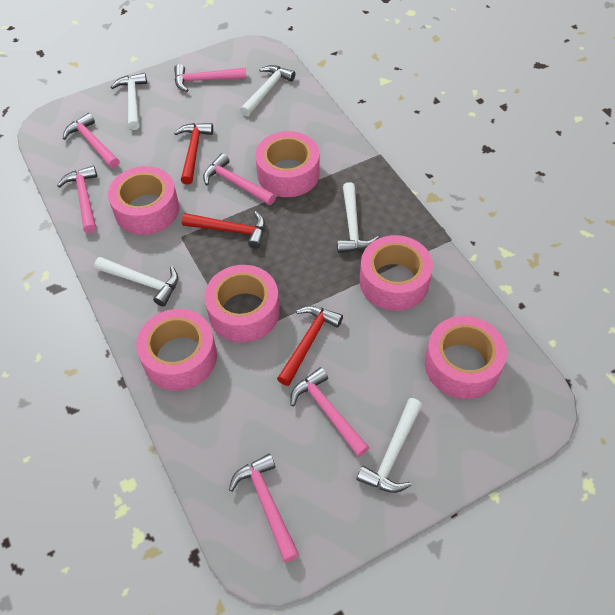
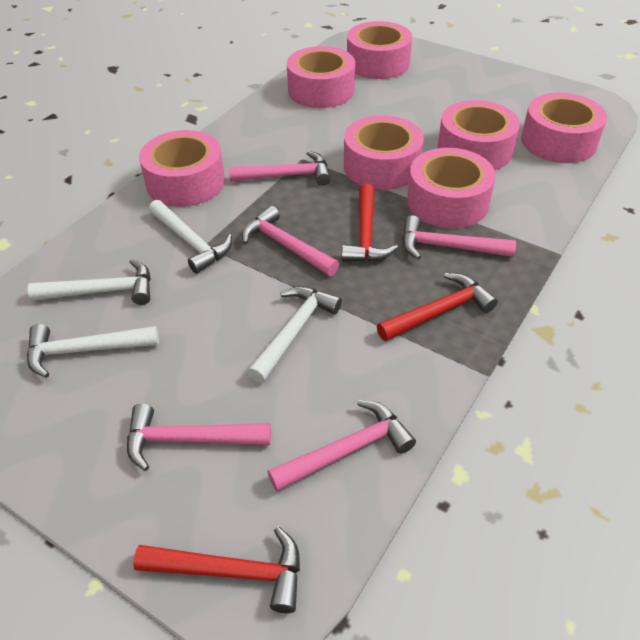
pink hammer: [57,165,97,233] [63,113,120,168] [174,64,246,92] [203,153,276,205] [229,454,299,562] [291,367,370,457] = 6 -> [127,404,271,471] [229,151,331,186] [241,206,339,276] [268,400,416,491] [402,215,516,259] = 5
pink tape: [108,166,179,235] [136,309,217,391] [204,265,280,343] [255,131,320,197] [360,235,433,311] [425,316,507,399] = 6 -> [139,130,225,207] [287,46,355,108] [344,115,424,190] [347,21,412,79] [407,148,496,228] [437,100,520,170] [521,93,607,163] = 7
white hammer: [94,257,178,306] [111,73,147,130] [240,65,296,116] [337,182,379,253] [357,398,422,493] = 5 -> [27,324,159,378] [28,259,151,305] [149,200,232,274] [248,286,342,383] = 4

